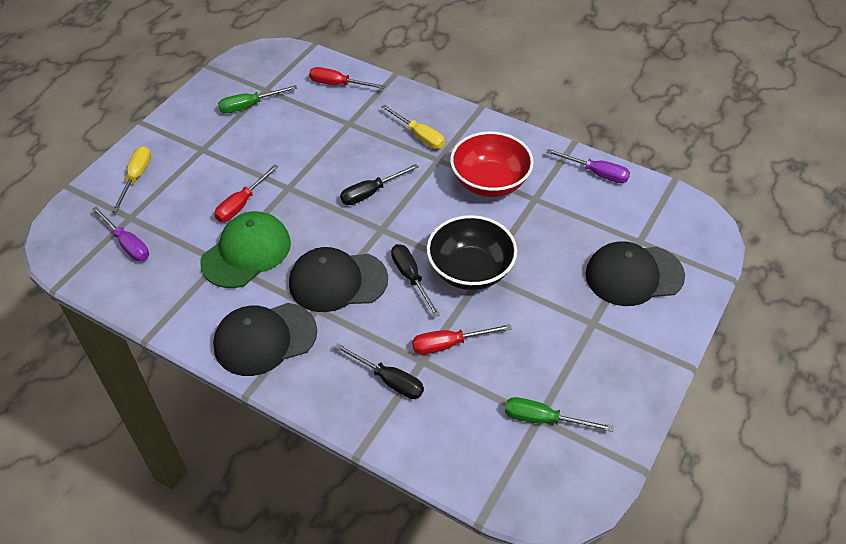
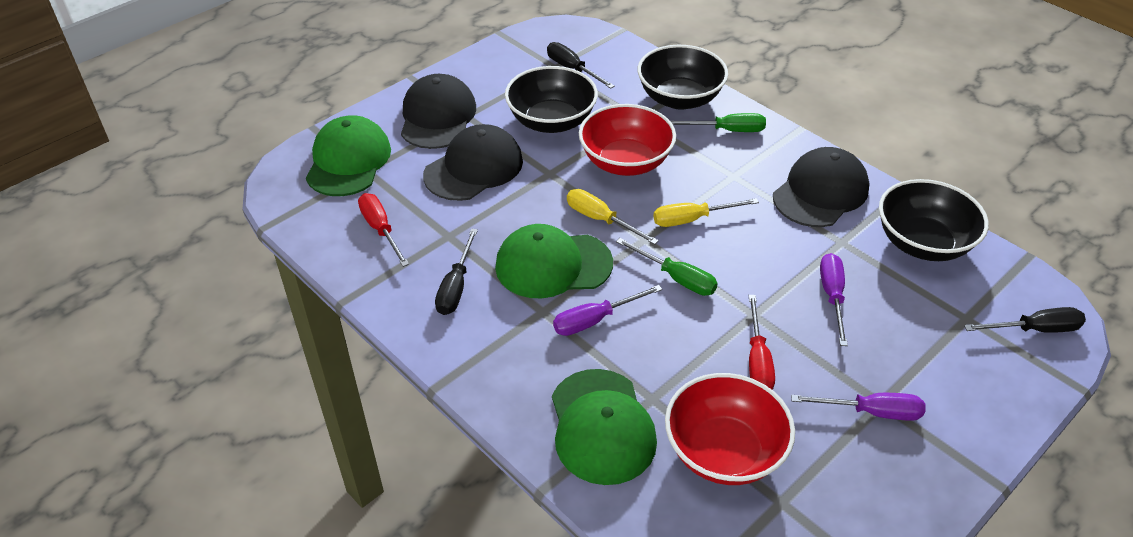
black bowl: [427,215,517,290] = 1 -> [505,66,598,133] [637,45,728,110] [879,179,989,261] = 3
green cap: [200,211,291,288] = 1 -> [306,115,391,196] [495,224,613,298] [552,369,657,485] = 3
purple screwdriver: [92,207,149,261] [546,149,630,183] = 2 -> [553,285,662,336] [791,393,925,421] [820,253,848,346] = 3
red bowl: [450,132,534,197] = 1 -> [579,104,676,176] [665,373,795,485] = 2
red screwdriver: [214,164,279,222] [309,67,386,89] [412,324,512,354] = 3 -> [358,193,409,267] [748,295,775,390] = 2

